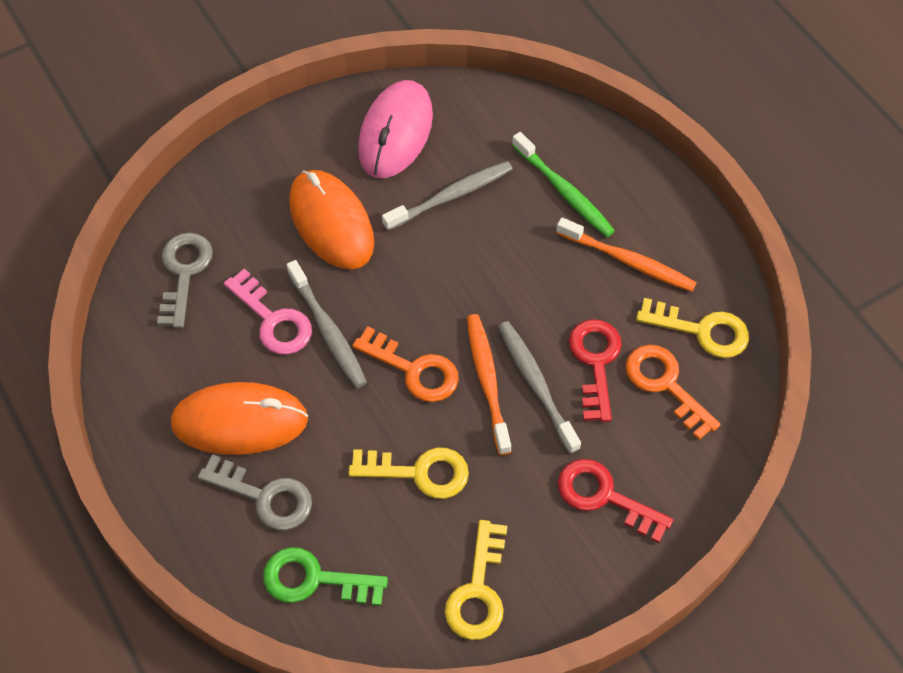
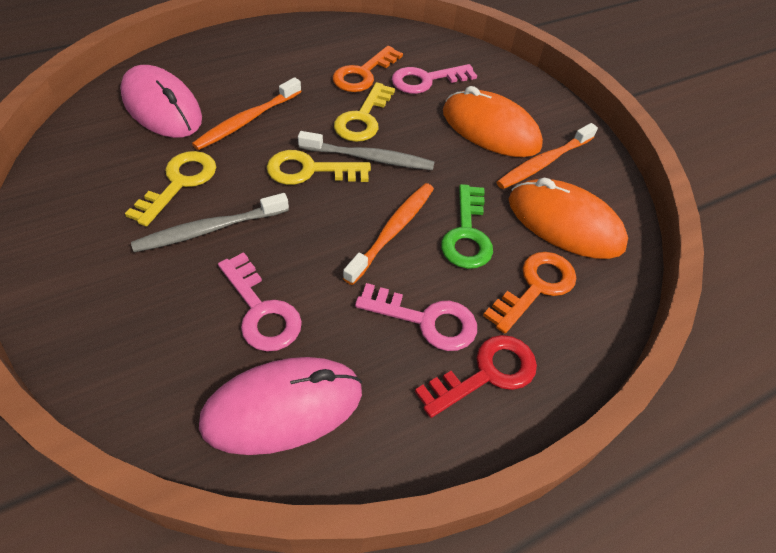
green toothbrush: [512,132,615,237] = 1 -> none = 0
grey key: [157,232,213,328] [198,454,312,530] = 2 -> none = 0
grey toothbrush: [287,260,367,388] [382,161,513,231] [498,321,581,454] = 3 -> [131,193,289,252] [298,131,435,170] = 2
orange toothbrush: [467,314,511,455] [556,217,697,292] = 2 -> [192,77,302,150] [343,183,434,285] [496,123,598,189] = 3
pink key: [224,269,312,355] = 1 -> [218,252,302,352] [355,283,477,351] [392,64,477,94] = 3
pink mouse: [358,80,433,178] = 1 -> [120,65,202,138] [199,357,362,455] = 2
red key: [558,459,673,543] [569,319,622,422] = 2 -> [415,335,537,418] = 1

